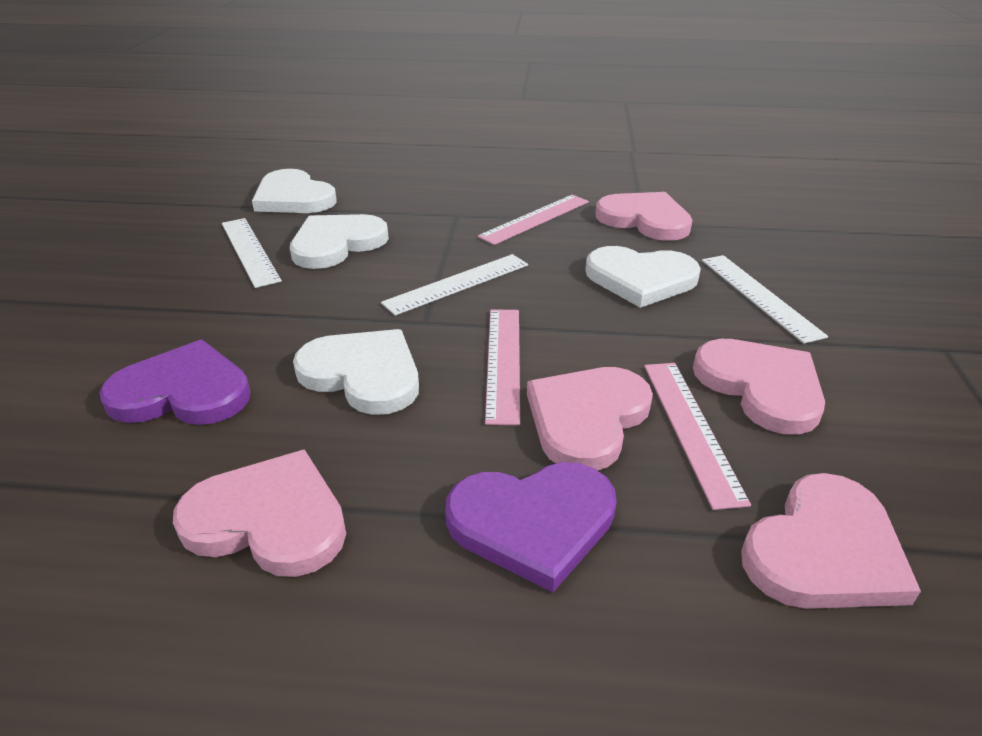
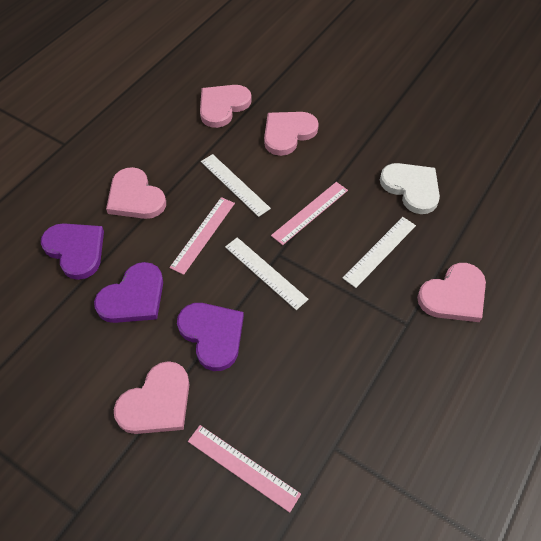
purple heart: [99,340,251,425] [445,462,617,593] = 2 -> [41,223,104,280] [94,262,163,323] [177,303,244,371] = 3
white heart: [252,169,337,213] [290,214,389,269] [293,329,419,415] [585,246,701,308] = 4 -> [380,163,440,214] = 1

